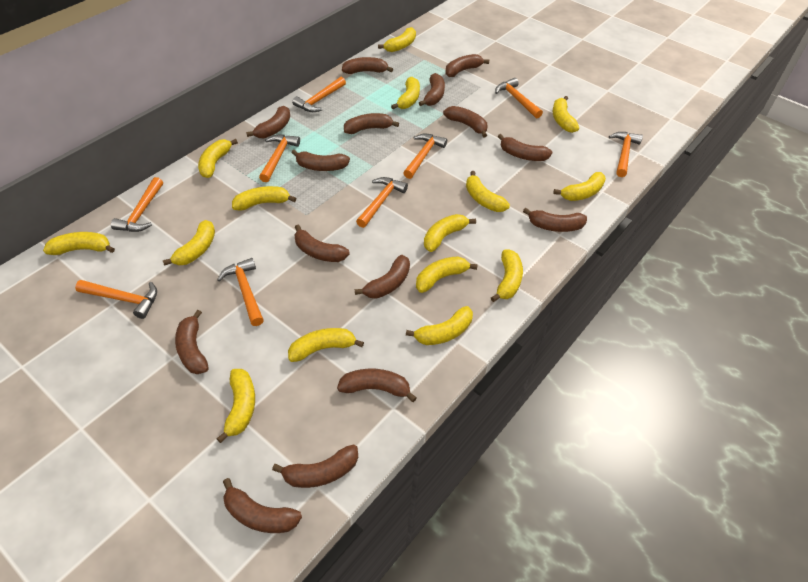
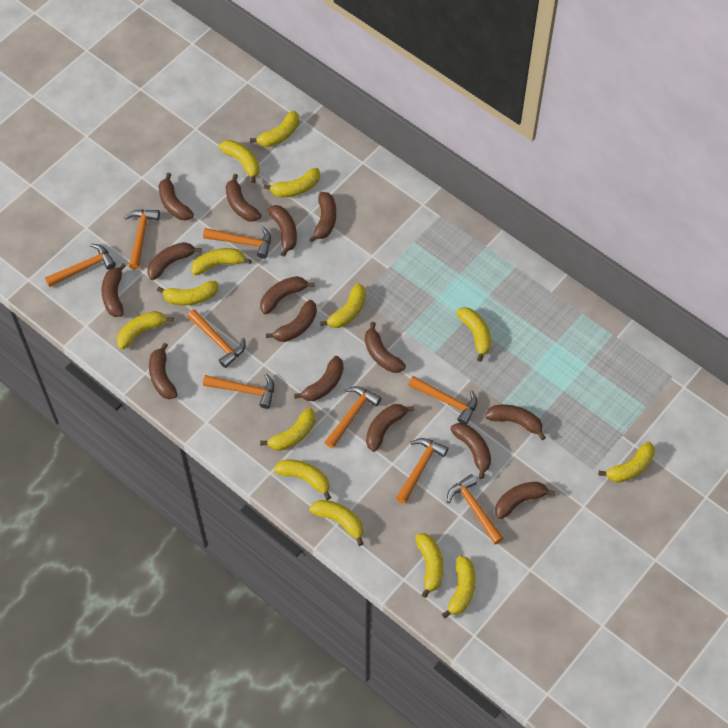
yellow banana: [43,232,115,255] [163,220,215,266] [198,139,238,178] [216,369,255,443] [232,186,296,211] [288,328,364,362] [378,27,416,52] [391,77,420,109] [406,306,473,345] [416,256,478,293] [424,214,476,252] [466,171,510,212] [491,249,523,302] [553,96,579,133] [553,172,606,201] = 15 -> [117,311,174,350] [157,281,218,305] [191,248,252,275] [219,140,260,183] [250,111,299,147] [260,408,315,451] [264,168,320,197] [274,459,331,500] [309,500,363,546] [320,283,366,328] [415,533,443,598] [442,556,476,618] [456,307,491,362] [599,441,655,483] = 14

